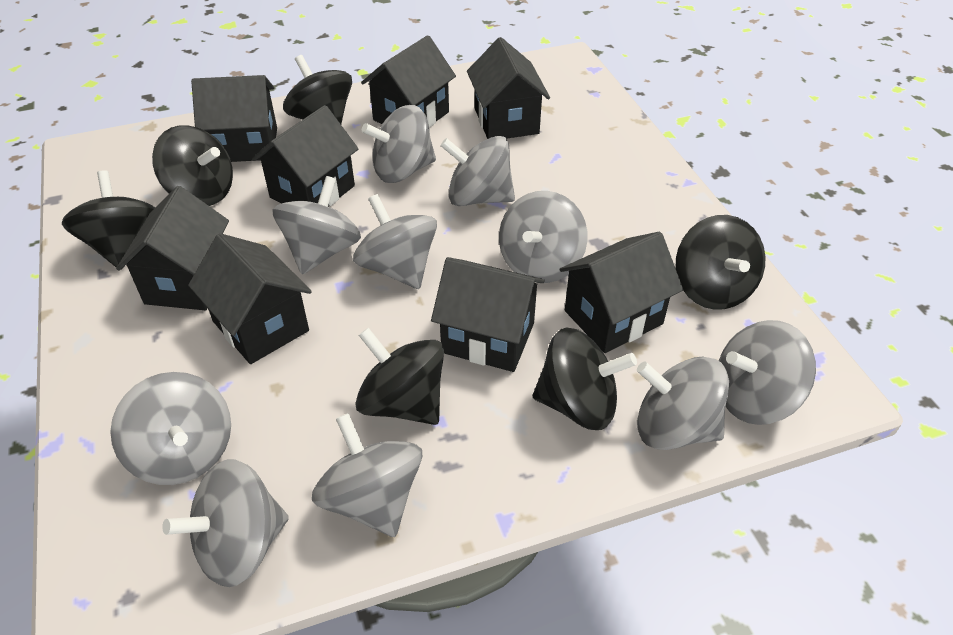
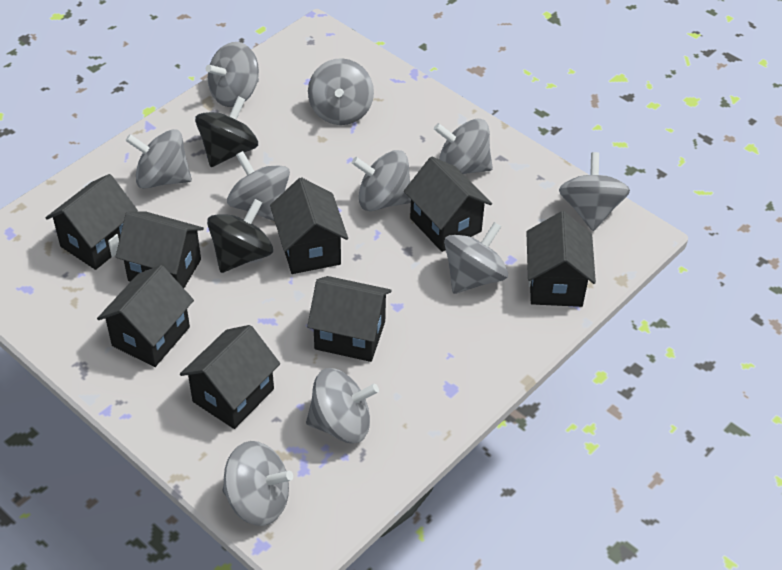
black spinning top: [62,170,155,269] [152,125,233,206] [283,55,352,124] [355,328,444,425] [533,328,637,430] [676,215,766,310] = 6 -> [195,96,258,167] [207,199,273,273] = 2

